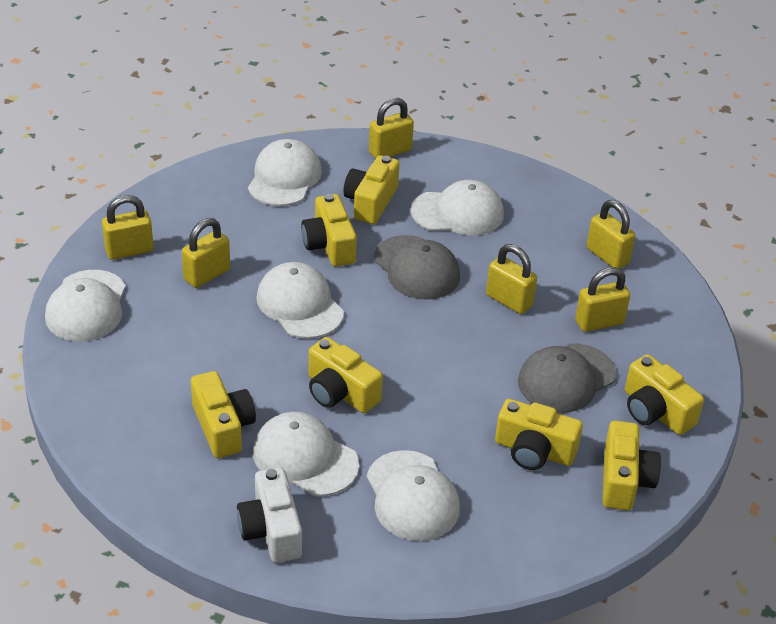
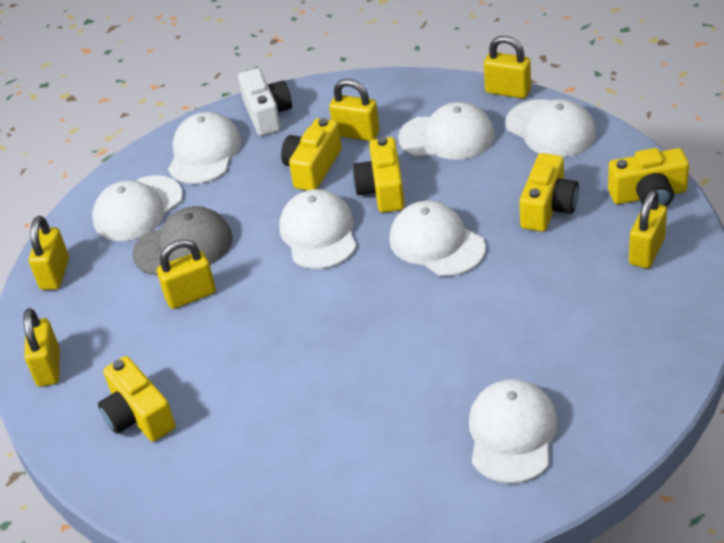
grey cap: [374,235,460,300] [518,343,616,413] = 2 -> [132,206,233,276] = 1
white cap: [45,270,126,341] [248,139,322,206] [253,412,359,496] [256,262,344,339] [367,450,460,541] [411,180,504,235] = 6 -> [92,175,183,241] [168,112,242,184] [279,189,357,269] [389,201,486,276] [398,102,495,160] [469,379,558,484] [505,99,596,157] = 7
yellow camera: [191,371,256,458] [301,194,357,266] [309,337,383,413] [343,155,400,224] [495,399,583,470] [602,421,661,510] [625,354,704,435] = 7 -> [98,356,175,442] [281,118,342,190] [352,137,405,213] [519,153,579,232] [608,148,689,207] = 5

